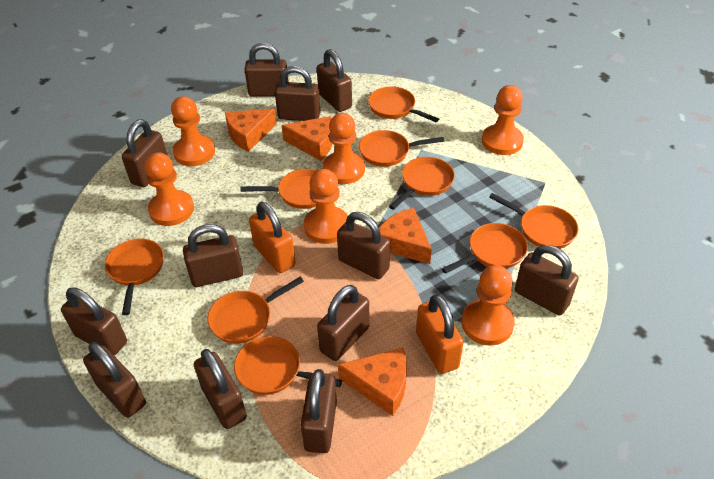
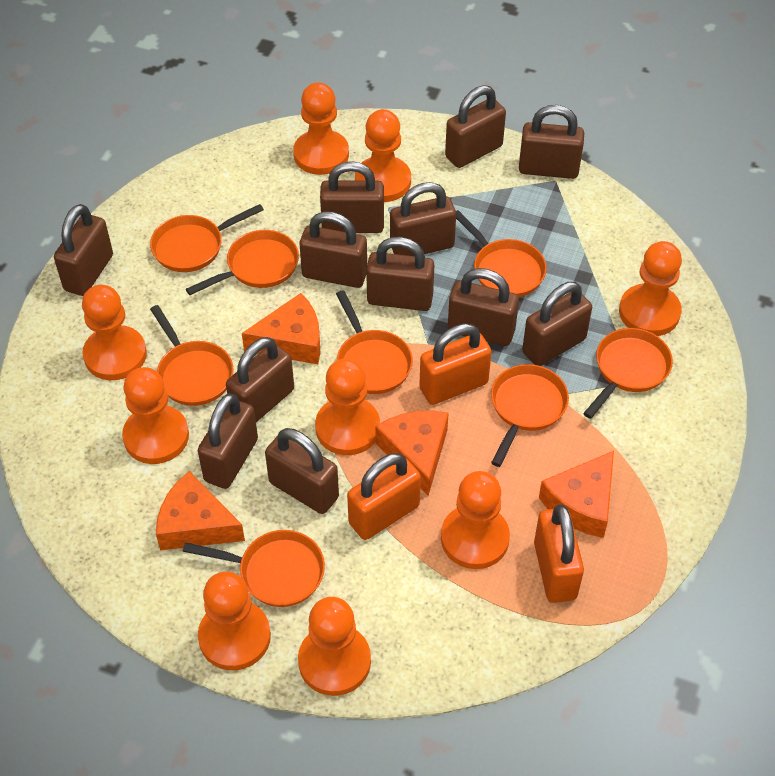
orange padlock: [249,202,296,273] [416,294,464,374] = 2 -> [347,453,421,540] [419,323,492,405] [534,504,584,603] = 3
orange pan: [105,239,164,315] [208,277,304,344] [234,336,342,395] [240,169,317,209] [359,130,444,167] [368,86,439,122] [389,157,455,210] [442,223,528,274] [489,193,578,249] = 9 -> [150,204,264,272] [150,305,234,406] [183,530,325,607] [186,230,299,295] [336,290,413,394] [456,210,547,297] [491,364,569,467] [583,328,673,419] = 8
orange pawn: [144,152,194,226] [171,96,215,166] [304,169,348,244] [323,113,365,184] [462,265,515,346] [482,85,524,155] = 6 -> [82,285,147,380] [122,367,189,464] [198,571,271,670] [293,82,349,175] [298,597,371,696] [315,359,380,455] [355,109,411,202] [441,471,510,569] [619,241,682,336] = 9

